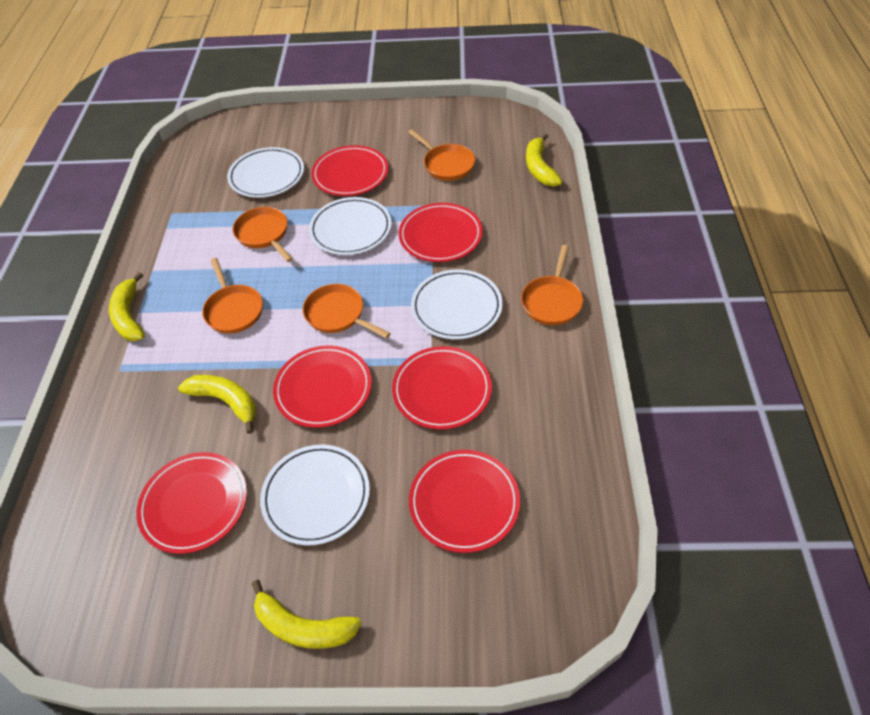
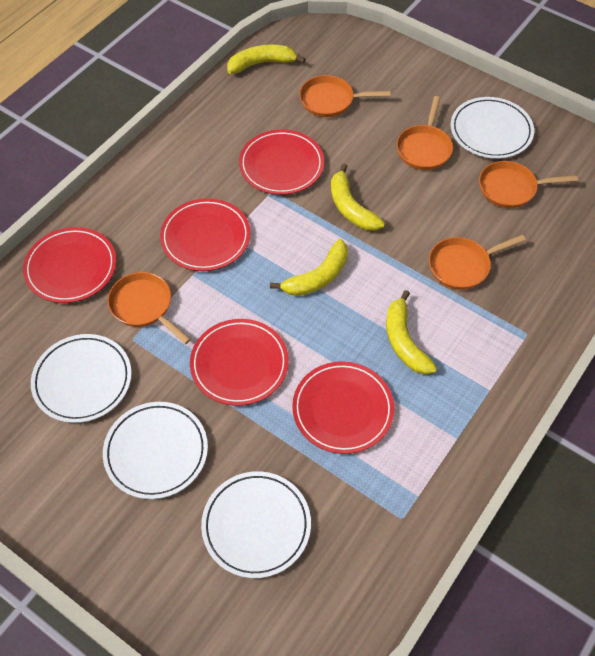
red plate: [136,452,247,554] [273,346,372,428] [311,145,388,196] [392,346,492,430] [399,203,483,262] [409,450,520,553] = 6 -> [23,227,116,303] [160,198,250,271] [190,319,289,406] [239,129,324,195] [292,361,394,454] = 5

